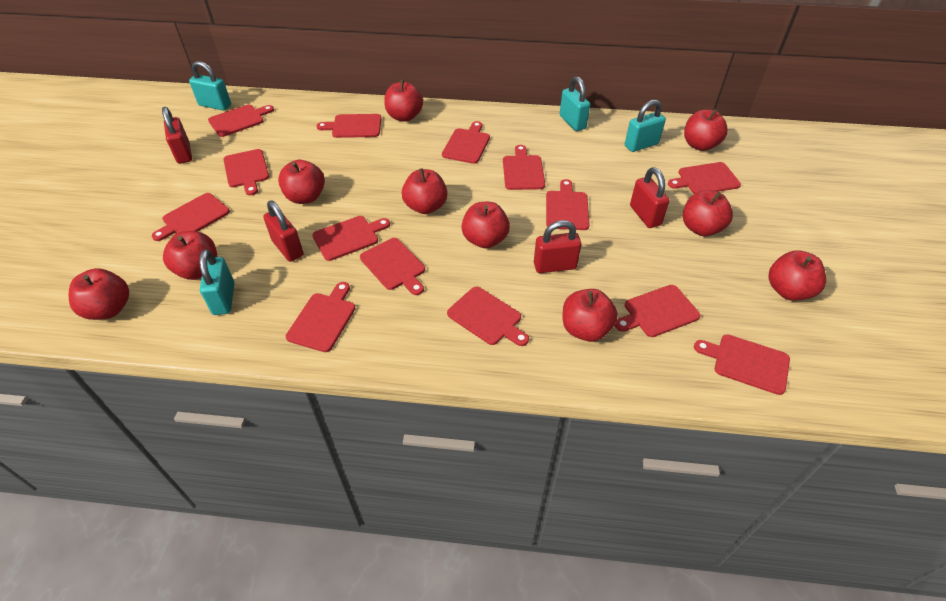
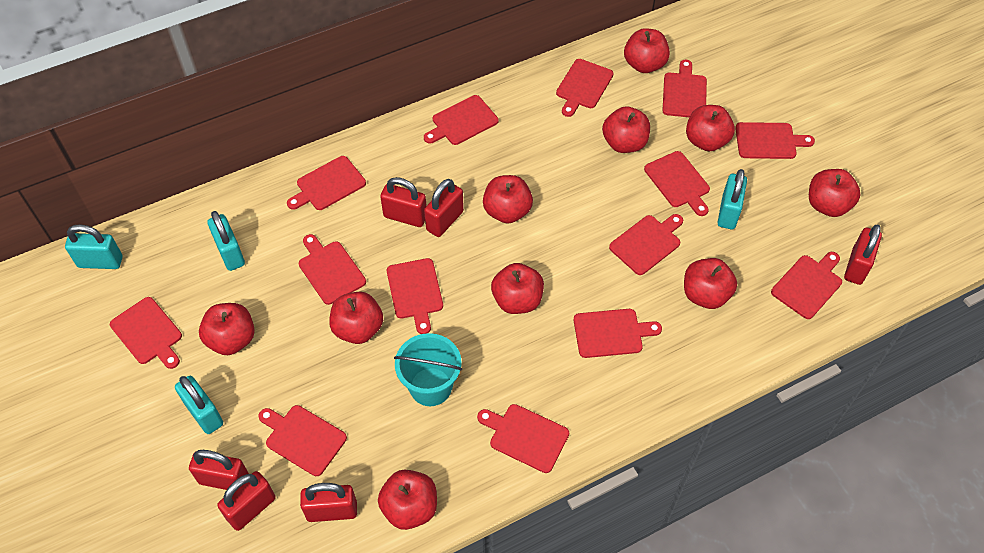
red padlock: [162,107,192,164] [263,200,303,262] [534,220,581,273] [630,167,670,228] = 4 -> [189,450,249,490] [217,471,276,531] [300,483,357,522] [380,177,427,227] [424,179,464,237] [844,224,882,285] = 6
turquoise bucket: none = 0 -> [394,333,462,406] = 1

